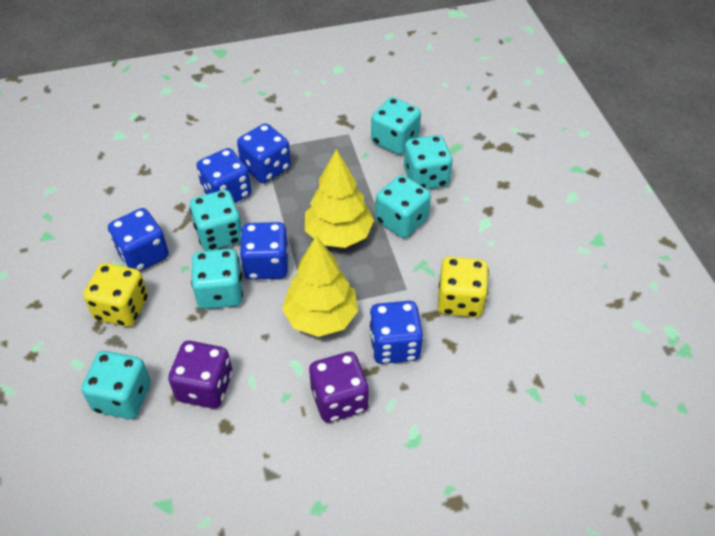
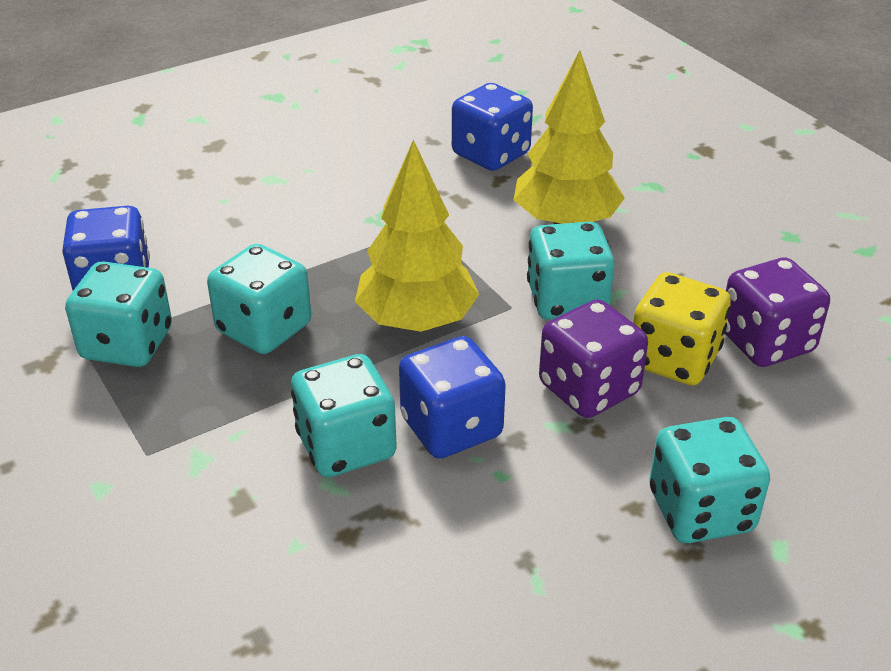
blue dice: [108,208,169,271] [197,148,251,203] [237,123,291,183] [240,222,288,280] [369,301,423,364] = 5 -> [62,206,150,290] [399,336,506,459] [452,83,533,171] = 3
turquoise dice: [81,351,151,419] [189,190,242,251] [191,249,243,309] [371,97,421,155] [375,175,431,238] [404,135,452,189] = 6 -> [65,261,172,367] [207,244,311,354] [291,354,397,477] [527,221,615,320] [649,417,770,543] = 5
yellow dice: [83,263,148,327] [438,256,489,318] = 2 -> [633,272,731,385] = 1

